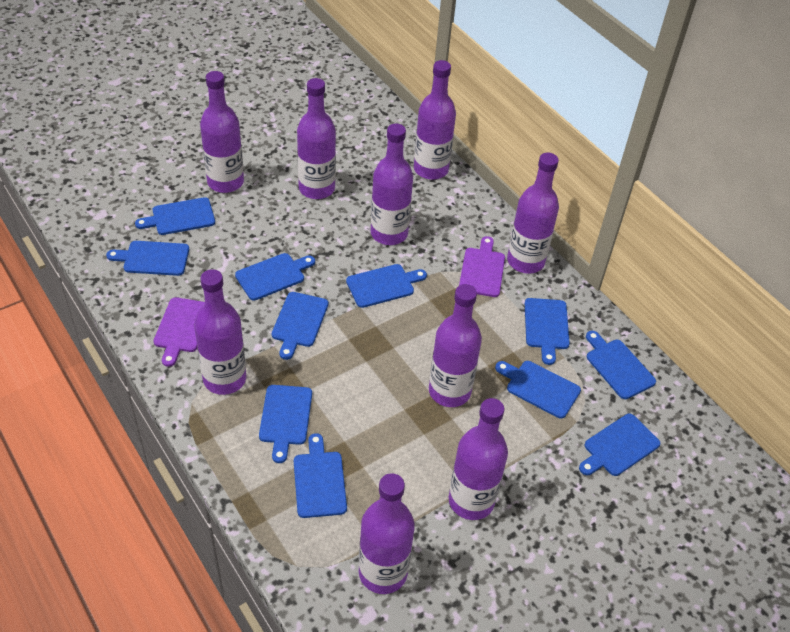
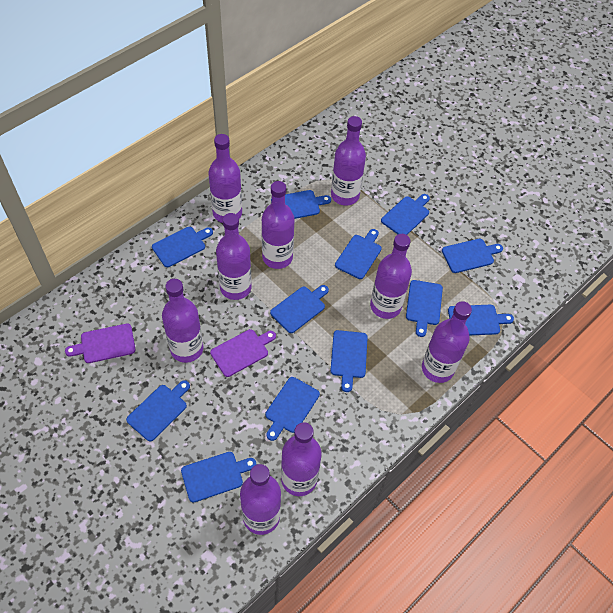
blue cutting board: [106,241,189,276] [135,197,215,235] [235,253,315,301] [259,385,312,463] [272,292,328,360] [294,433,347,518] [346,264,427,308] [495,361,581,419] [525,298,570,365] [579,414,660,476] [586,331,656,399] = 11 -> [126,380,190,441] [152,227,213,267] [181,452,256,503] [265,377,320,441] [270,285,329,333] [271,190,331,219] [330,330,368,392] [335,229,382,279] [381,194,430,235] [406,280,443,337] [442,239,503,273] [448,305,514,335] = 12

